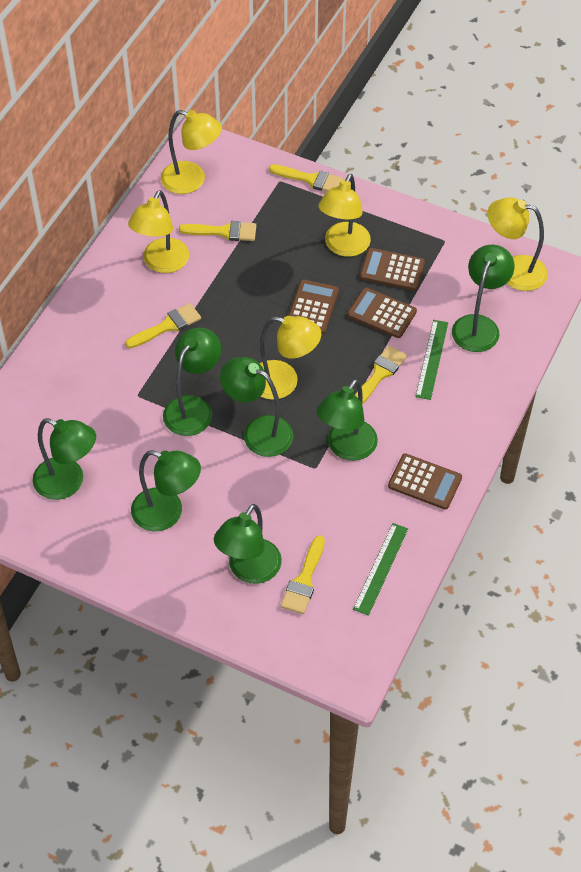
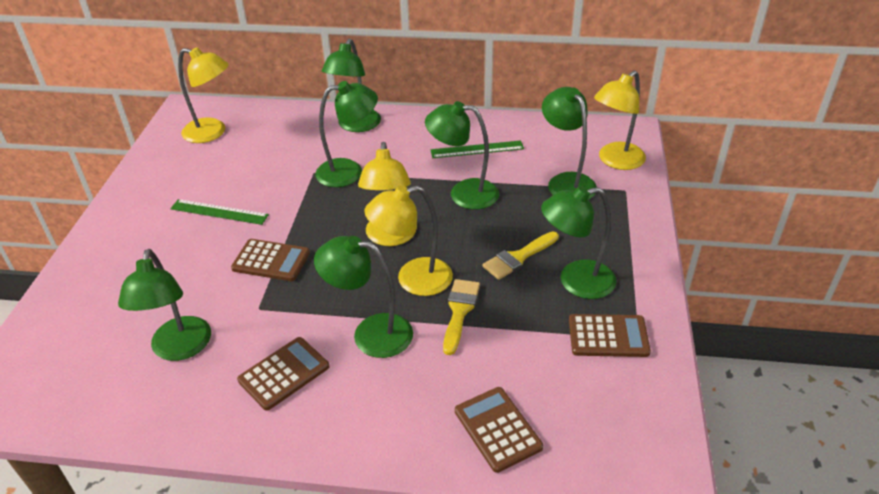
yellow brush: [125,303,201,348] [179,221,257,241] [269,164,343,191] [281,535,325,614] [355,345,407,405] = 5 -> [443,279,480,355] [482,231,559,280] = 2
yellow lamp: [128,190,189,273] [161,110,222,194] [260,316,321,400] [318,174,371,257] [488,197,548,291] = 5 -> [178,47,229,143] [358,142,416,246] [364,186,453,296] [594,71,646,170] = 4

